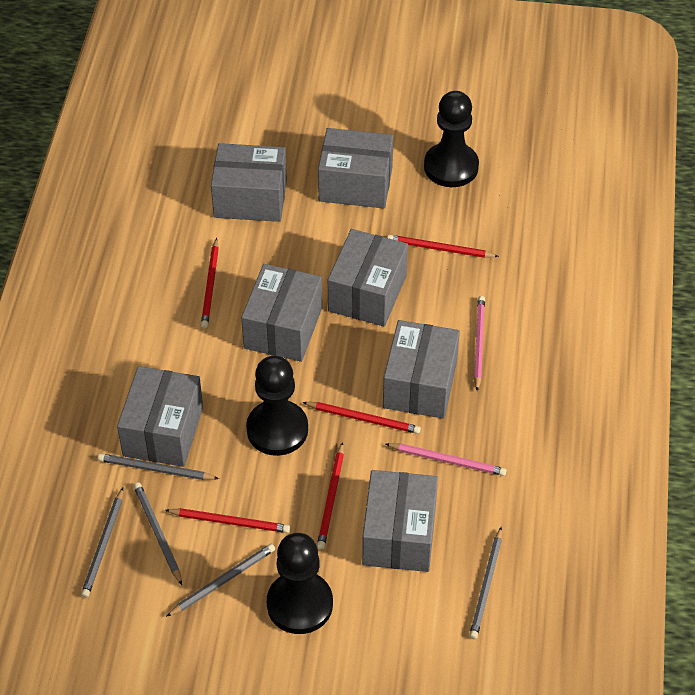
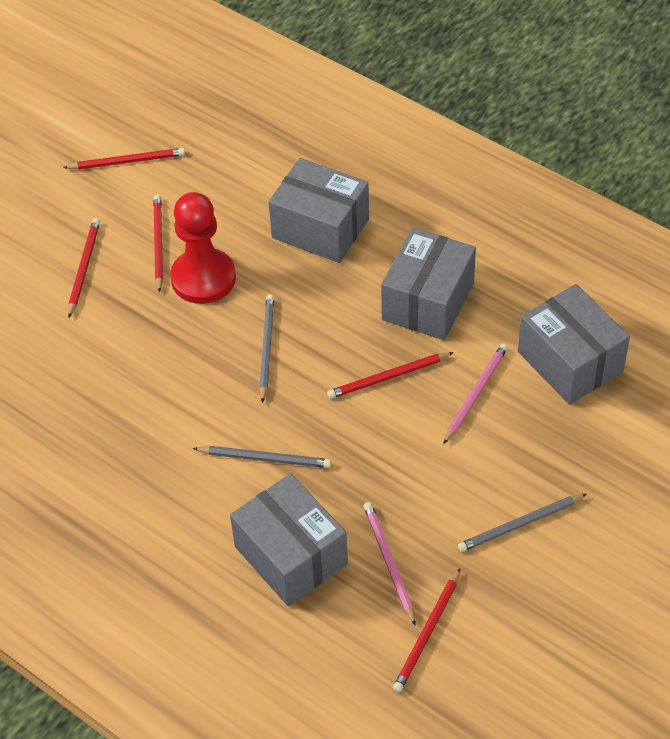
black pawn: [246,356,308,456] [267,533,333,634] [424,91,479,187] = 3 -> none = 0
grey box: [117,366,203,467] [211,143,287,222] [241,264,322,362] [318,128,393,208] [328,229,408,326] [362,470,438,572] [383,320,460,419] = 7 -> [230,473,348,607] [269,158,369,263] [381,228,476,340] [518,284,630,405] = 4
grey pencil: [81,488,123,598] [98,453,219,480] [134,482,182,585] [166,544,275,617] [469,527,502,639] = 5 -> [193,446,331,468] [259,294,274,403] [458,494,587,552] = 3
red pawn: none = 0 -> [170,192,236,304] = 1

